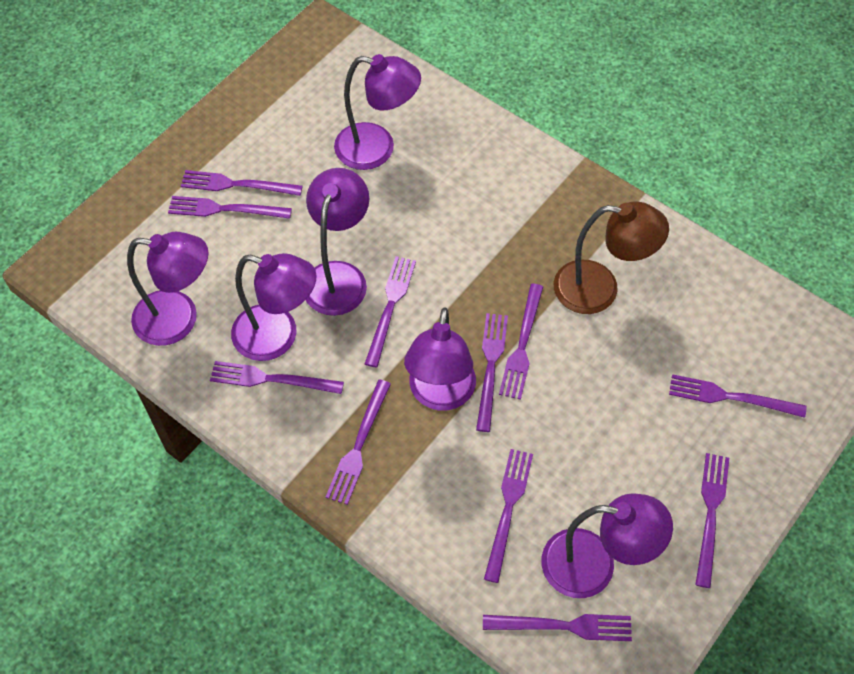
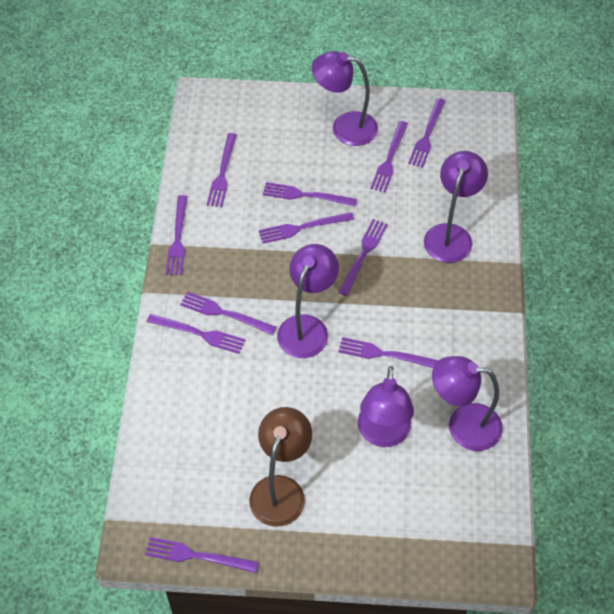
purple lamp: [127,232,208,346] [231,253,317,361] [306,168,369,316] [334,54,421,170] [404,307,476,411] [541,493,673,598] = 6 -> [277,244,339,358] [312,51,378,146] [358,366,414,447] [424,151,488,263] [432,356,503,451] = 5

